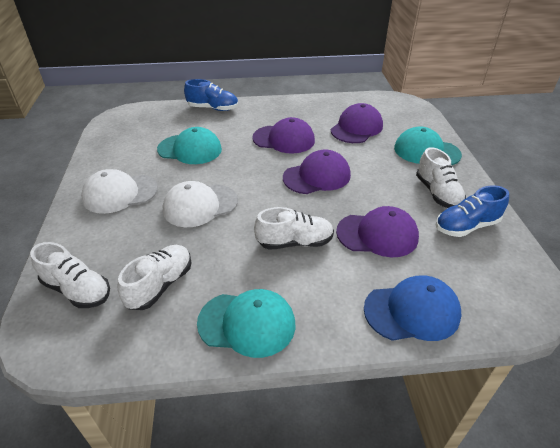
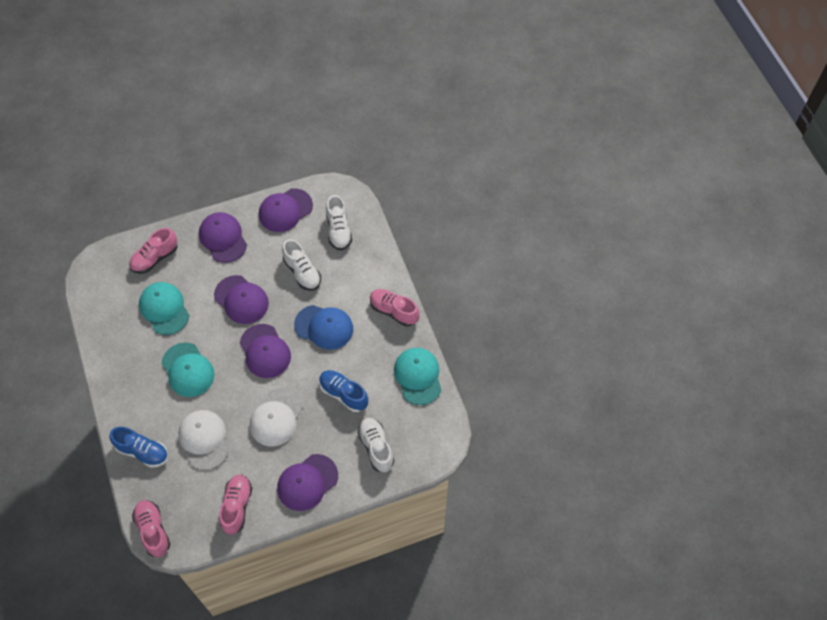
pink shoe: none = 0 -> [129,228,177,274] [132,500,170,557] [219,475,252,535] [370,289,420,327] = 4
purple cap: [252,117,315,154] [283,150,351,194] [331,103,383,143] [336,206,419,257] = 4 -> [199,212,247,263] [214,275,269,324] [240,324,291,378] [259,188,313,232] [277,454,338,511] = 5
white shoe: [30,242,110,308] [118,245,192,310] [254,207,334,250] [416,147,466,208] = 4 -> [282,239,321,291] [326,195,352,251] [357,418,394,472] = 3

